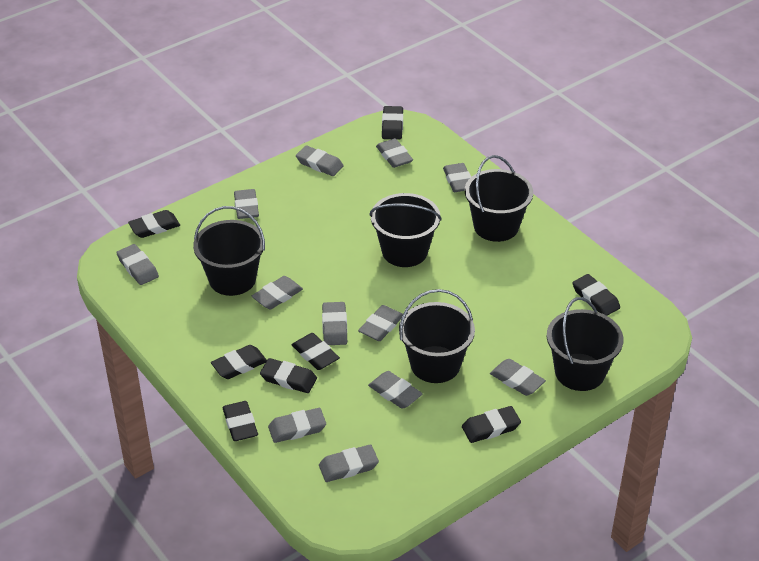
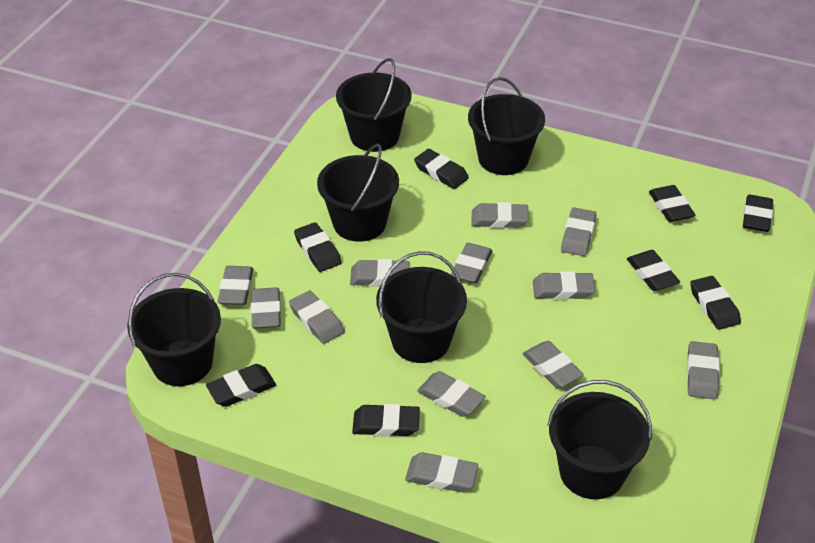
black bucket: [193,206,265,296] [369,193,442,267] [399,289,475,383] [465,155,533,242] [547,297,623,391] = 5 -> [127,273,221,386] [317,143,399,242] [336,58,412,152] [376,251,467,363] [468,77,545,175] [547,380,652,499] = 6

